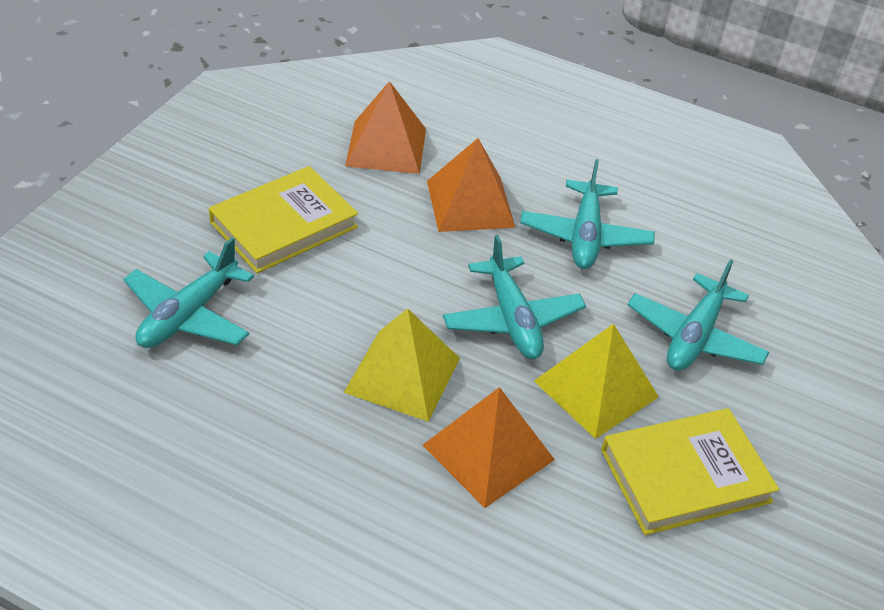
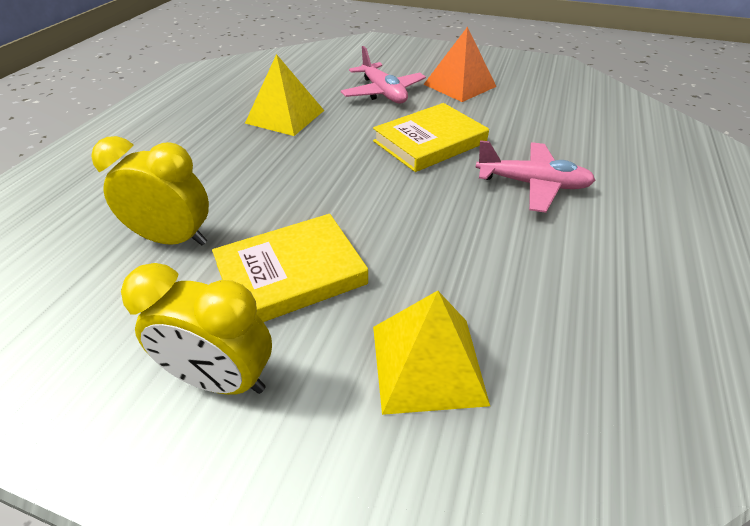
orange pyramid: [345,81,426,174] [423,387,555,508] [427,138,515,232] = 3 -> [423,27,496,102] = 1
pink plane: none = 0 -> [341,46,426,103] [475,140,595,213] = 2
turquoise plane: [123,237,254,348] [443,235,586,359] [520,159,655,269] [627,259,769,371] = 4 -> none = 0
yellow clock: none = 0 -> [91,136,209,246] [121,263,272,395] = 2

